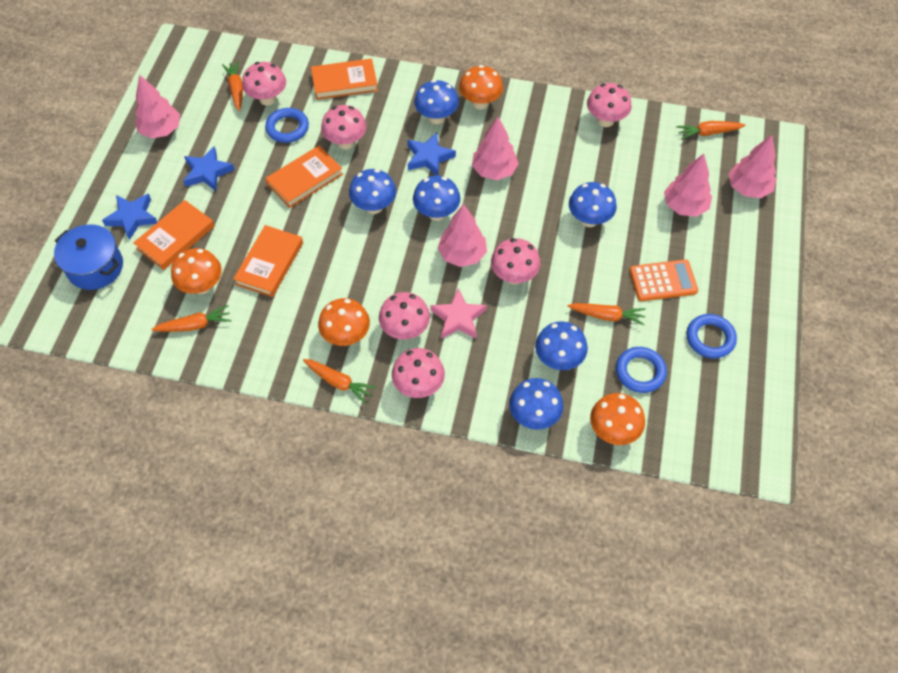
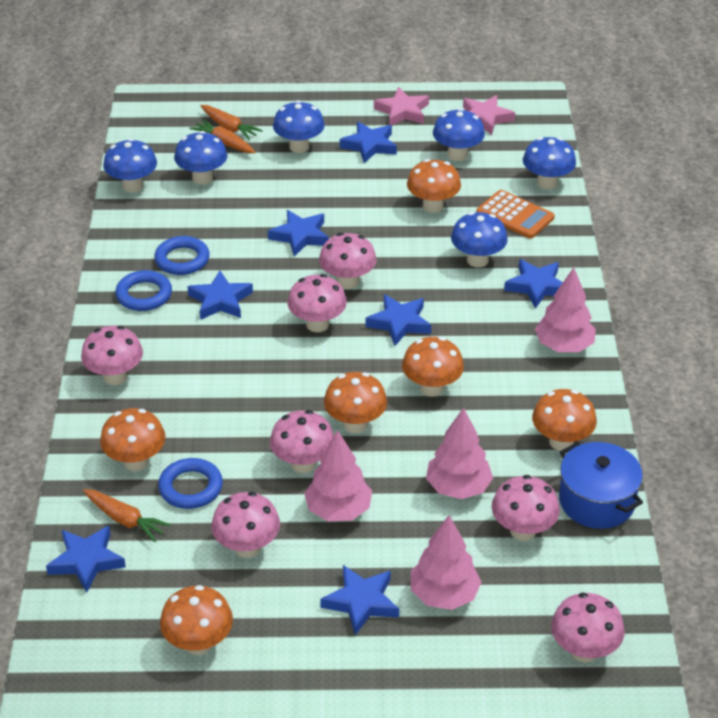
blue star: [102,194,157,240] [183,146,235,191] [407,132,456,176] = 3 -> [46,526,126,593] [187,271,253,320] [268,210,329,257] [320,565,399,635] [340,122,397,163] [365,294,431,346] [504,259,563,309] = 7
orange book: [133,200,215,270] [233,225,303,297] [265,145,343,208] [311,58,378,100] = 4 -> none = 0
orange carrot: [152,305,231,332] [222,61,243,111] [303,359,376,404] [568,303,646,325] [676,121,745,140] = 5 -> [83,489,171,542] [189,119,255,153] [201,105,263,140] = 3
orange mushroom: [171,248,222,294] [318,298,370,346] [459,65,503,110] [590,393,645,445] = 4 -> [100,408,166,471] [160,585,233,655] [324,372,387,433] [402,337,464,397] [407,159,461,213] [532,389,597,451] = 6
pink mushroom: [242,62,286,106] [321,105,366,149] [379,292,430,340] [392,348,445,398] [491,238,541,284] [587,83,632,127] = 6 -> [81,326,143,385] [211,492,280,558] [270,410,334,473] [288,274,347,332] [319,233,377,289] [492,475,560,541] [551,593,625,662] = 7
pink star: [430,288,487,339] = 1 -> [374,87,429,125] [463,95,515,135] = 2
pink tree: [135,74,180,138] [438,204,487,267] [472,117,519,180] [664,154,712,217] [728,135,776,198] = 5 -> [304,430,372,521] [411,515,481,610] [426,408,493,499] [535,267,596,352] = 4

